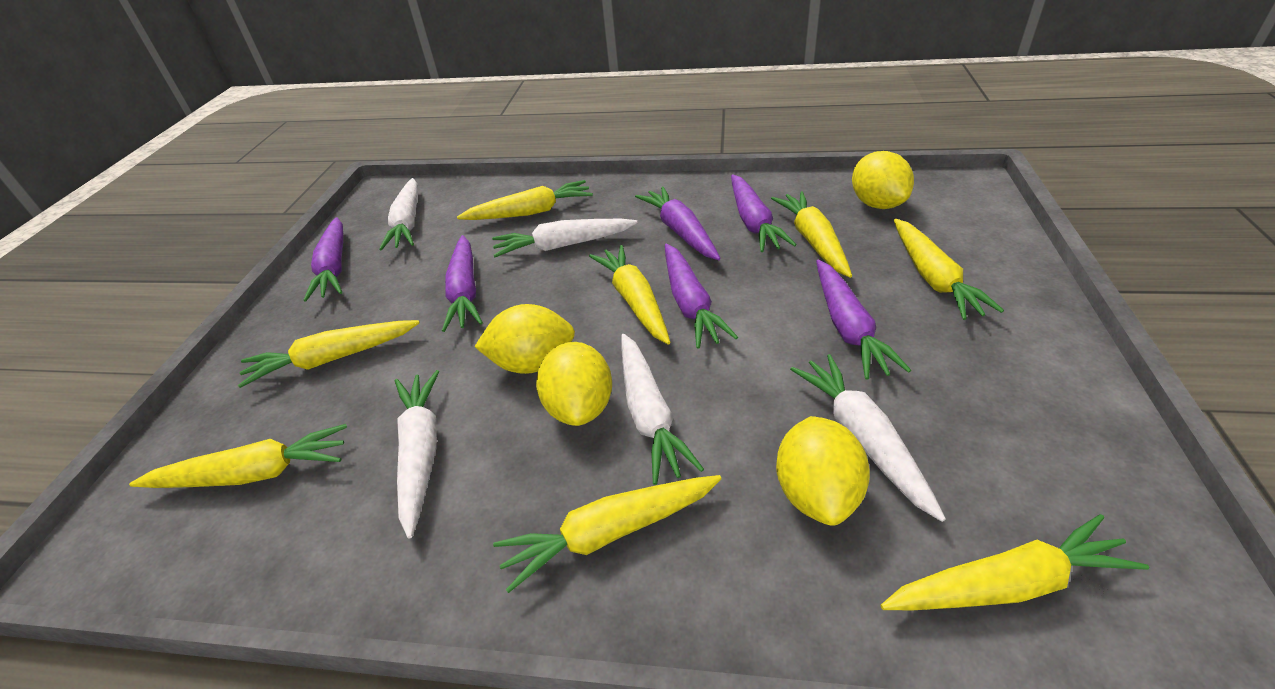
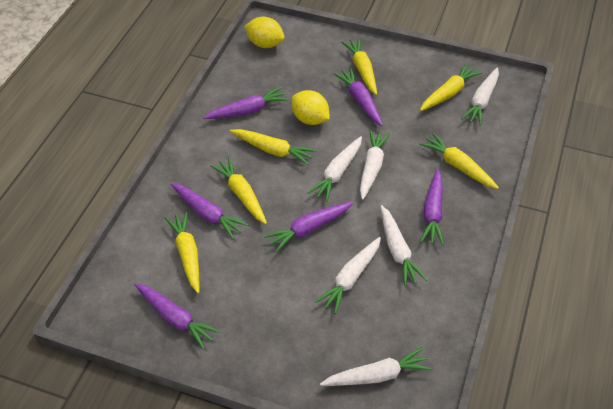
white carrot: [379,178,418,250] [395,370,439,538] [492,219,638,257] [621,334,704,485] [790,354,946,522] = 5 -> [308,136,362,202] [315,237,381,314] [320,347,432,386] [360,130,391,200] [380,205,427,286] [461,68,499,126] = 6
yellow carrot: [129,424,347,488] [238,320,420,388] [457,180,593,220] [493,475,722,593] [589,245,670,345] [771,191,852,278] [881,514,1149,610] [894,219,1004,320] = 8 -> [165,212,200,293] [210,157,267,224] [230,129,316,165] [342,38,377,95] [420,63,482,111] [420,133,499,189] = 6
yellow lemon: [474,304,575,374] [536,342,612,426] [776,416,870,526] [852,151,914,209] = 4 -> [244,17,285,48] [292,90,330,125] = 2

